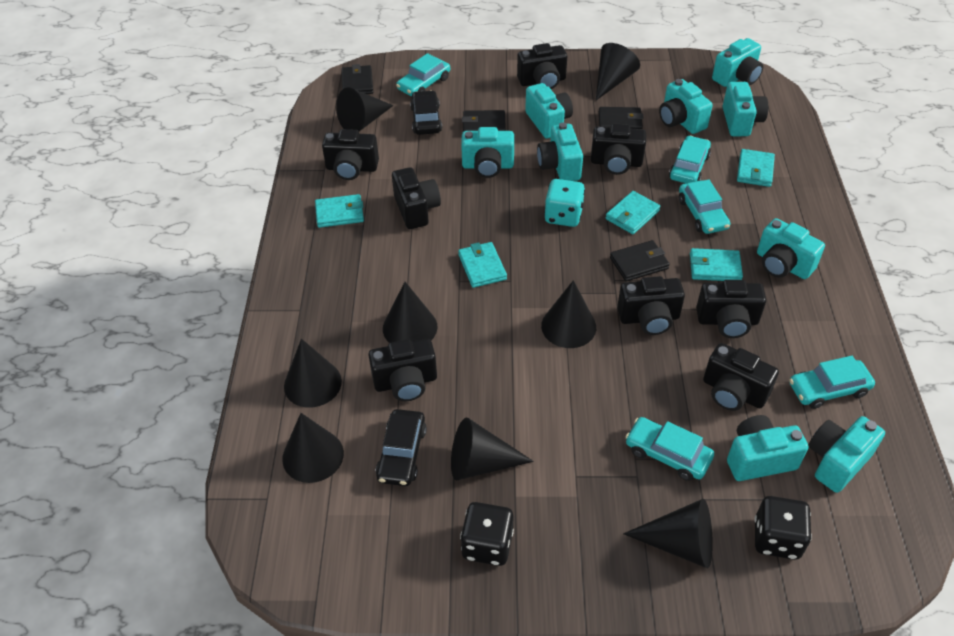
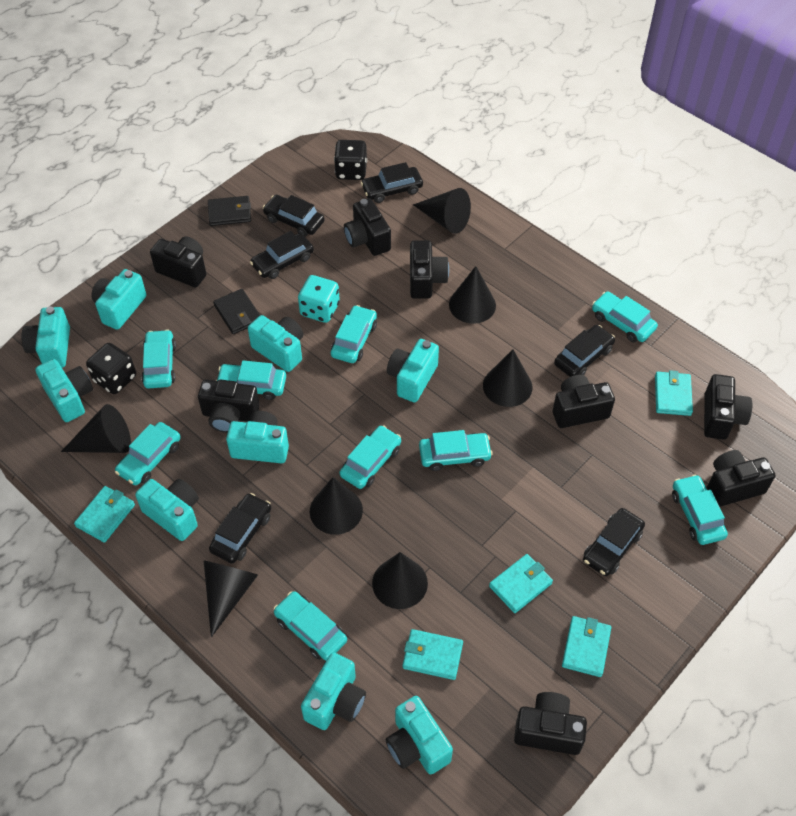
black car: [376,409,427,486] [410,90,442,135] = 2 -> [209,493,271,564] [250,231,314,279] [263,195,325,237] [361,162,423,203] [554,325,615,377] [583,508,645,576] = 6
black cone: [282,413,344,483] [284,339,342,408] [336,88,394,131] [383,282,438,343] [451,417,534,481] [541,280,596,348] [596,43,640,100] [623,499,713,568] = 8 -> [61,404,131,453] [203,560,258,638] [310,477,363,535] [372,552,428,609] [413,188,471,234] [449,266,496,324] [483,349,532,407] = 7
black wallet: [342,64,373,94] [462,110,506,132] [599,107,644,129] [610,240,670,281] = 4 -> [208,196,251,226] [213,289,260,334] = 2
turquoise car: [396,53,450,96] [625,417,714,481] [669,136,711,183] [679,180,730,234] [789,356,875,409] = 5 -> [115,422,181,485] [141,329,176,389] [216,361,286,400] [274,591,347,661] [331,305,377,363] [340,425,401,489] [419,430,493,471] [592,292,658,342] [672,474,728,545] = 9

